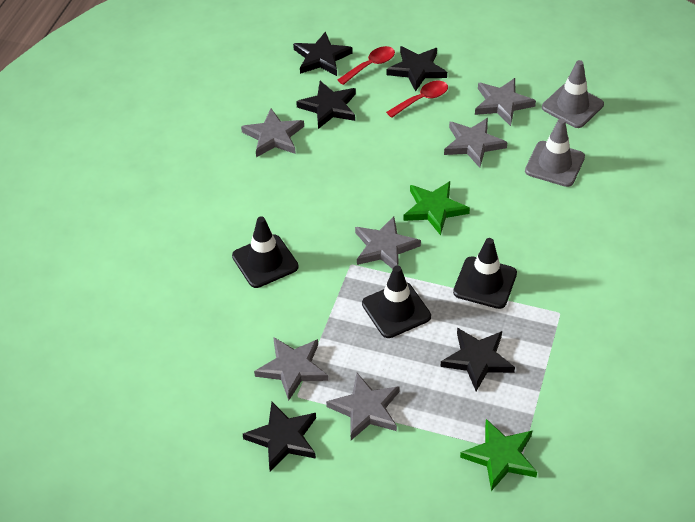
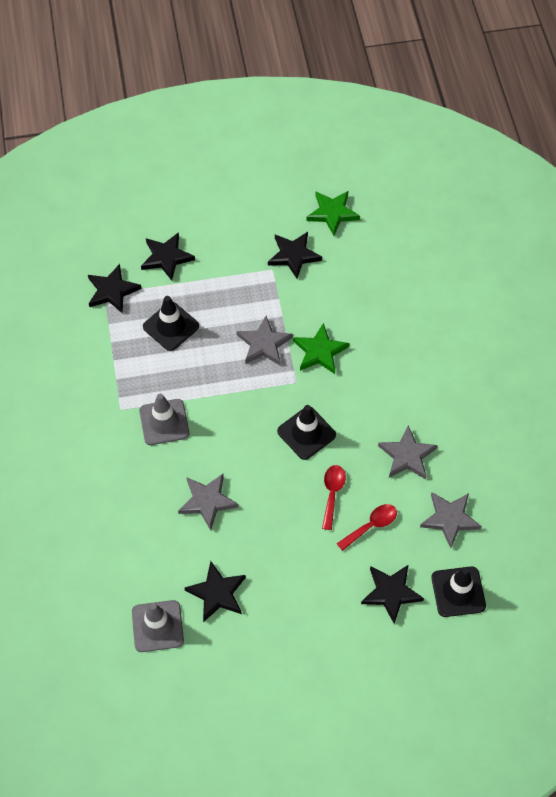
grey star: [241,109,304,157] [254,337,328,401] [326,373,399,440] [355,216,421,269] [444,118,507,168] [475,78,536,126] = 6 -> [178,474,239,530] [237,316,293,365] [378,425,438,479] [420,492,482,548] = 4

